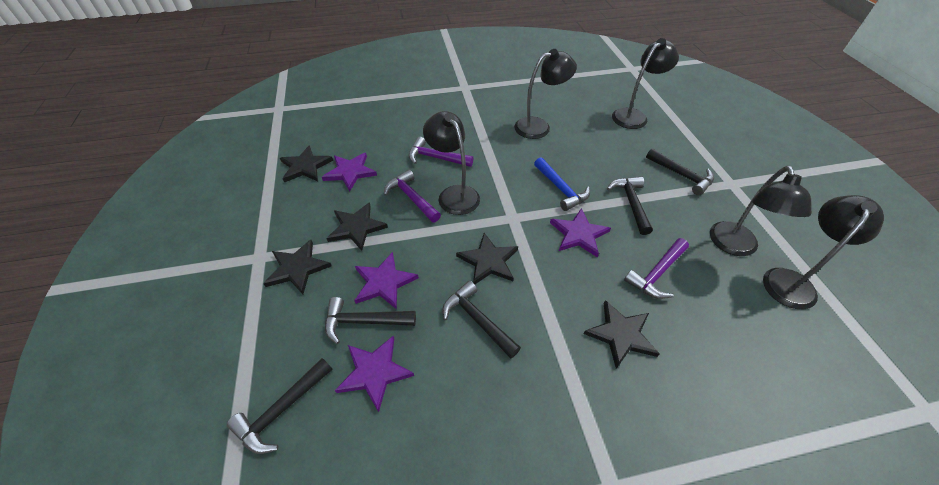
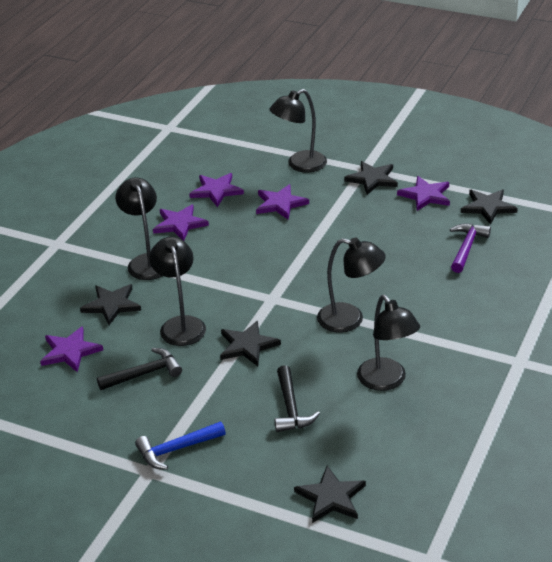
black hammer: [227,358,333,454] [325,297,416,344] [442,281,521,359] [607,176,653,235] [646,149,714,195] = 5 -> [97,348,182,390] [275,365,320,432] = 2
purple hammer: [384,170,441,223] [409,137,473,167] [624,238,689,299] = 3 -> [450,223,491,273] = 1
purple star: [322,153,377,191] [335,335,414,412] [354,252,419,309] [550,208,611,258] = 4 -> [40,326,103,372] [153,204,209,241] [189,173,244,207] [256,184,309,219] [397,176,450,211] = 5

